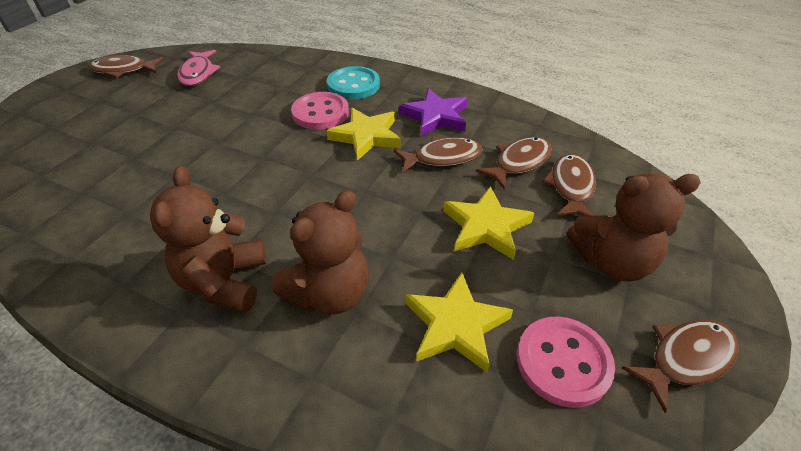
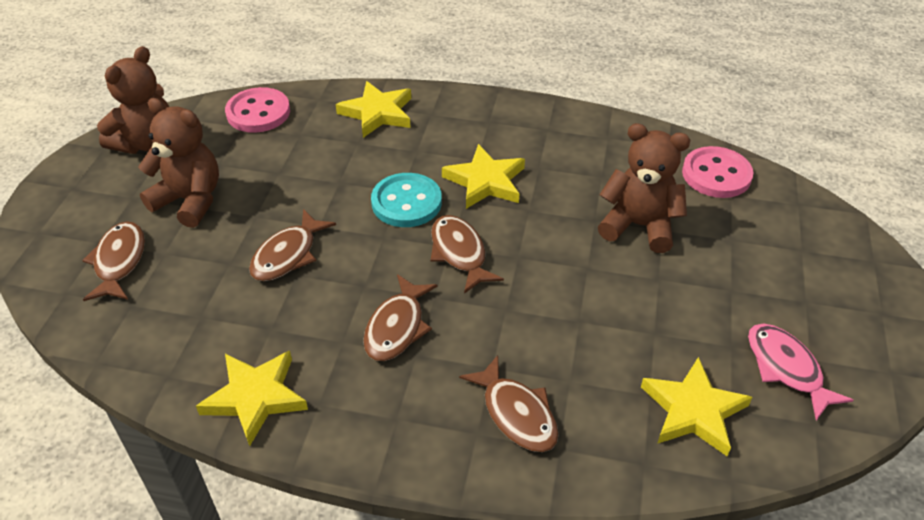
purple star: [399,88,468,137] = 1 -> none = 0
yellow star: [326,108,401,161] [406,273,513,372] [443,186,534,260] = 3 -> [196,351,308,446] [336,81,411,138] [442,144,525,209] [641,357,752,456] = 4

